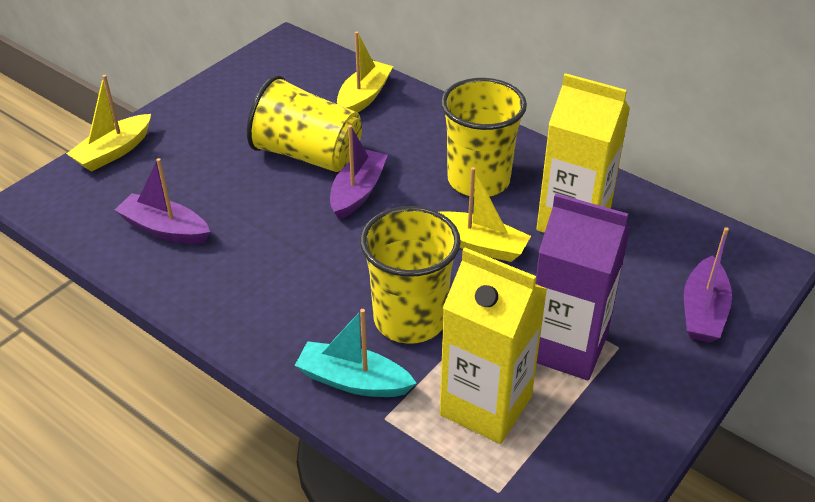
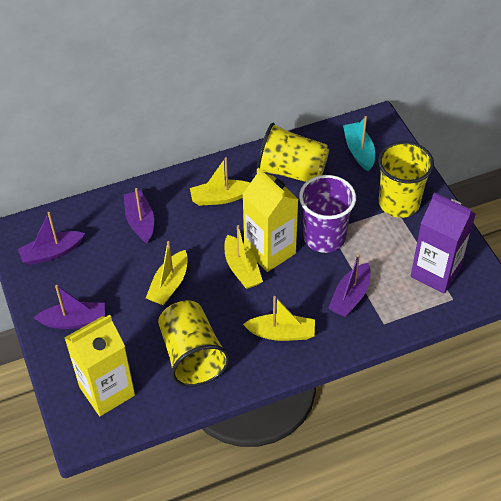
purple boat: [115,158,210,244] [330,125,388,220] [684,227,732,343] = 3 -> [18,212,85,265] [34,285,105,329] [124,188,154,244] [328,253,371,317] = 4
purple cup: none = 0 -> [299,175,356,253] = 1
yellow boat: [66,75,151,172] [337,31,393,112] [439,167,531,262] = 3 -> [146,241,188,305] [190,157,250,206] [224,225,263,289] [243,296,315,341] = 4

